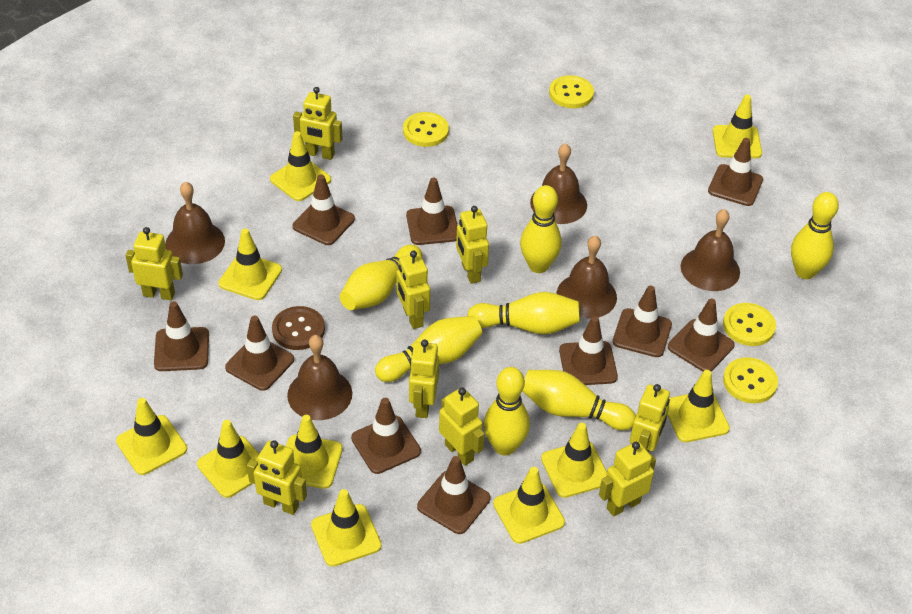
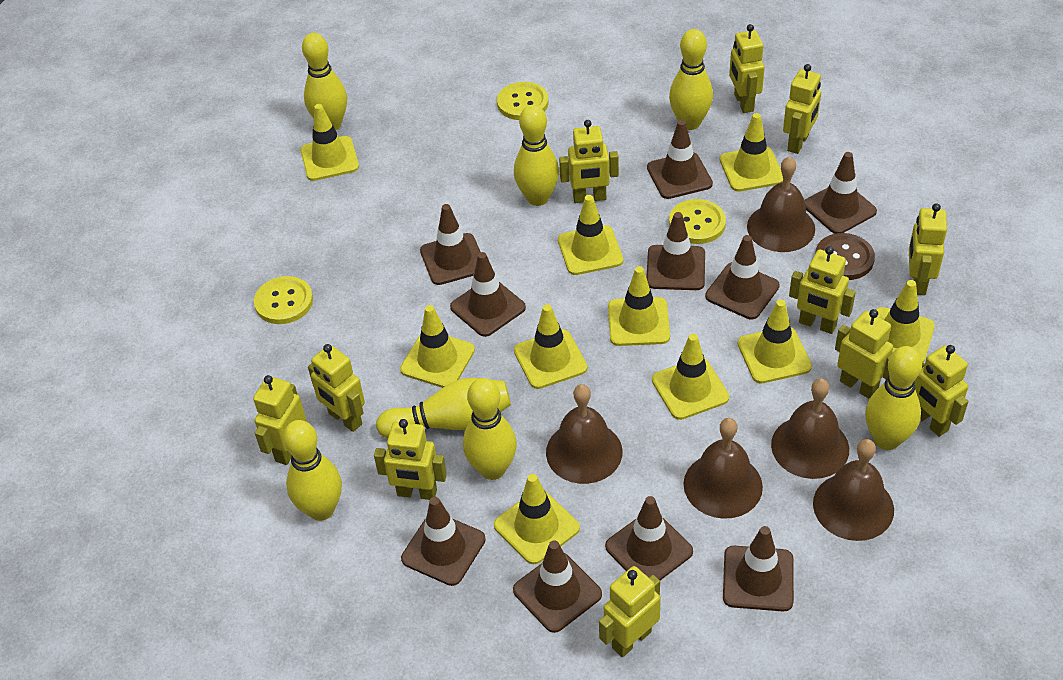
yellow button: [403,112,449,147] [549,75,594,108] [723,303,776,346] [723,357,778,403] = 4 -> [254,276,313,324] [497,82,549,120] [669,199,726,244] = 3
yellow robot: [125,227,183,300] [247,440,307,515] [293,87,342,160] [396,251,430,329] [409,339,439,418] [439,387,485,466] [456,206,489,284] [599,441,656,517] [630,384,670,453] = 9 -> [253,375,306,465] [308,344,365,432] [374,419,447,500] [559,120,619,203] [599,566,661,657] [729,24,765,113] [783,64,821,154] [789,246,856,334] [835,309,893,399] [909,203,947,295] [914,345,968,437] = 11

